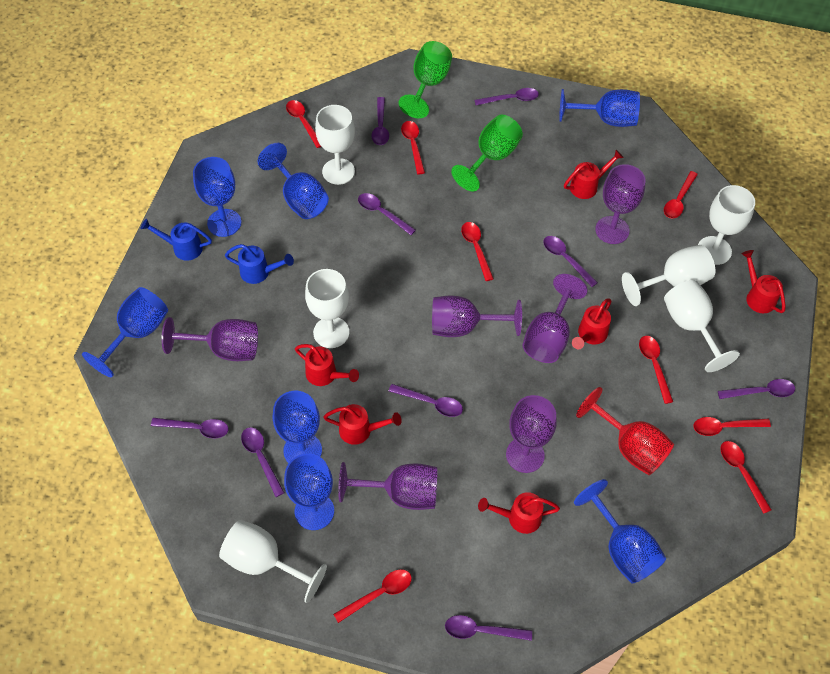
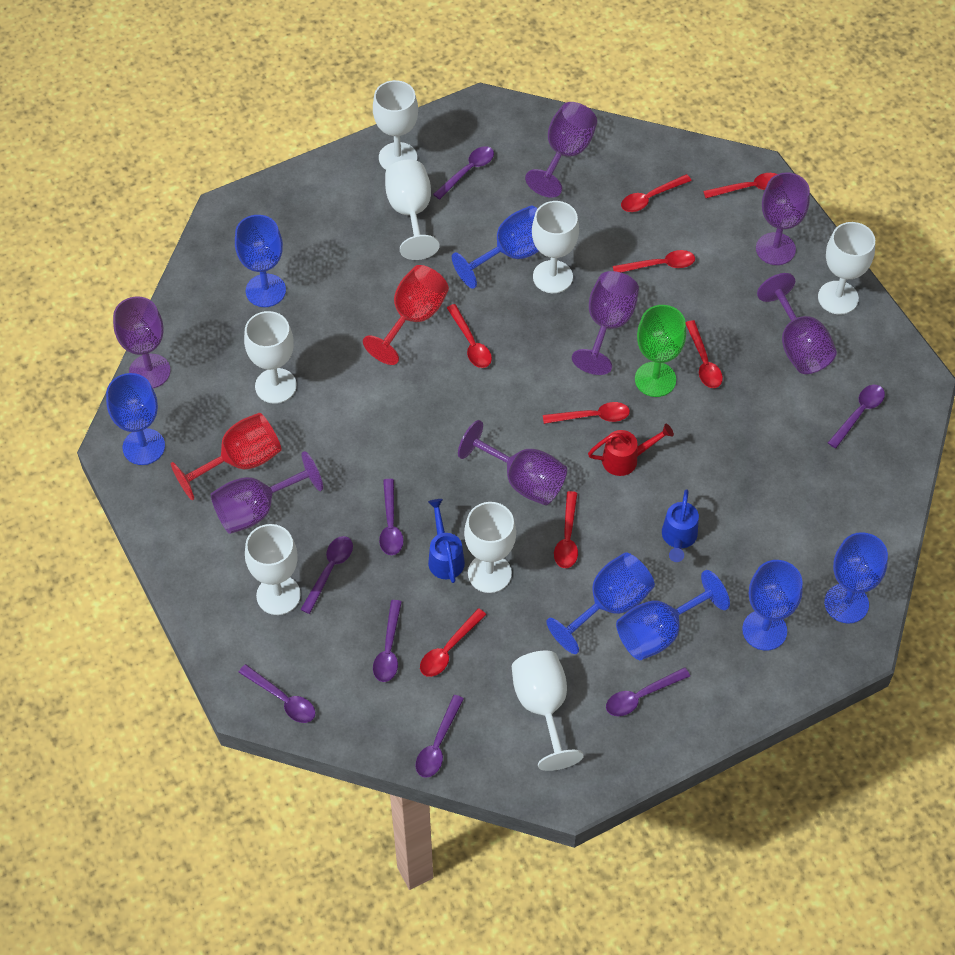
green goblet: [399,41,452,118] [451,115,523,191] = 2 -> [635,305,686,397] = 1
purple goblet: [162,317,258,361] [338,462,437,510] [432,296,522,337] [506,395,557,473] [523,274,588,363] [595,164,646,244] = 6 -> [113,297,171,388] [211,451,323,534] [458,420,567,505] [525,102,597,198] [572,271,639,375] [756,173,810,265] [757,273,837,374] = 7
purple spoon: [151,418,229,438] [241,427,284,497] [358,193,416,235] [371,97,389,145] [389,384,463,417] [445,615,532,641] [475,88,539,105] [543,236,598,287] [718,379,795,399] = 9 -> [239,664,315,723] [300,536,353,614] [373,600,402,682] [379,479,404,555] [416,695,464,778] [433,146,494,200] [606,667,690,716] [828,385,885,448] = 8
red goblet: [576,387,674,475] = 1 -> [171,413,282,501] [363,265,449,365] = 2
red watering can: [295,344,359,386] [323,404,402,445] [478,492,560,534] [564,150,624,199] [572,298,611,349] [741,250,785,313] = 6 -> [588,424,674,476] = 1
white goblet: [219,520,327,603] [305,269,349,348] [315,105,355,185] [622,245,715,306] [664,280,740,372] [698,185,755,265] = 6 -> [244,311,297,404] [245,524,301,615] [373,80,418,170] [385,160,440,260] [464,502,516,593] [512,651,584,771] [532,201,579,293] [818,222,875,315] = 8

